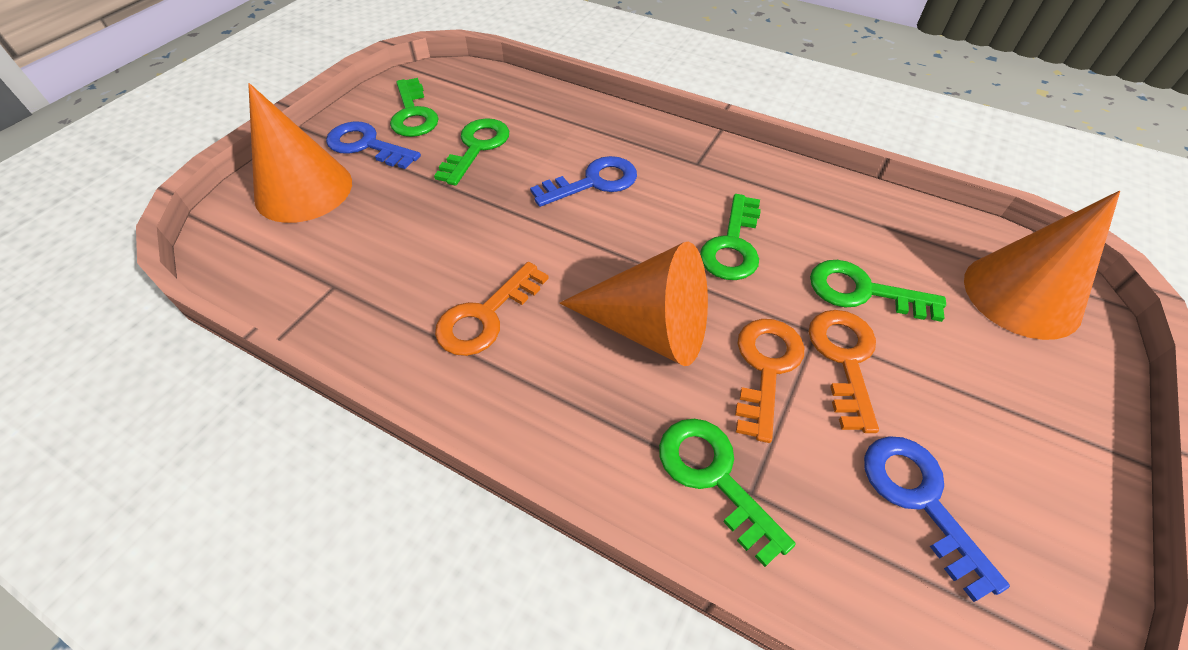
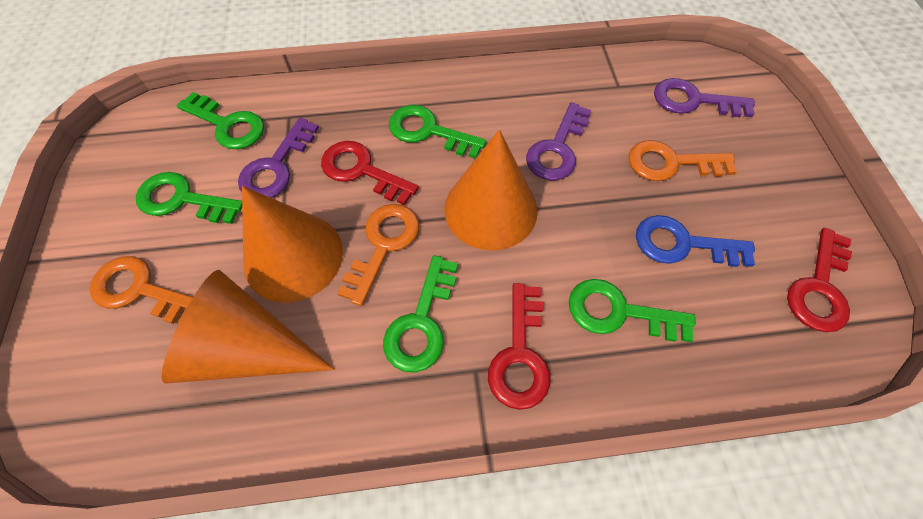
blue key: [326,121,421,169] [530,156,637,207] [864,436,1010,602] = 3 -> [636,215,755,267] = 1
purple key: none = 0 -> [238,118,319,198] [526,102,591,181] [654,78,755,117] = 3
red key: none = 0 -> [321,141,419,205] [488,283,550,410] [787,228,852,332] = 3

